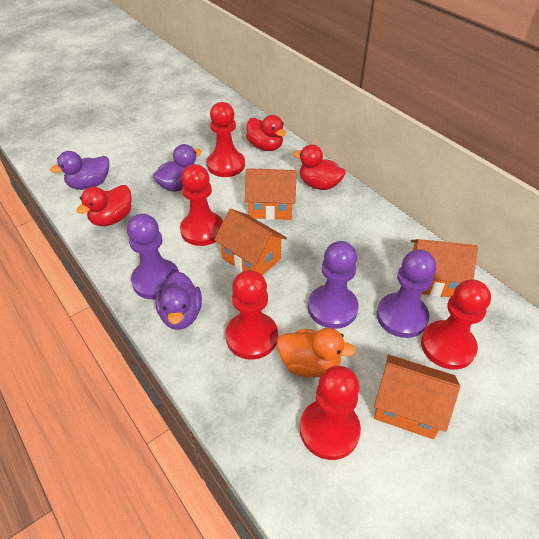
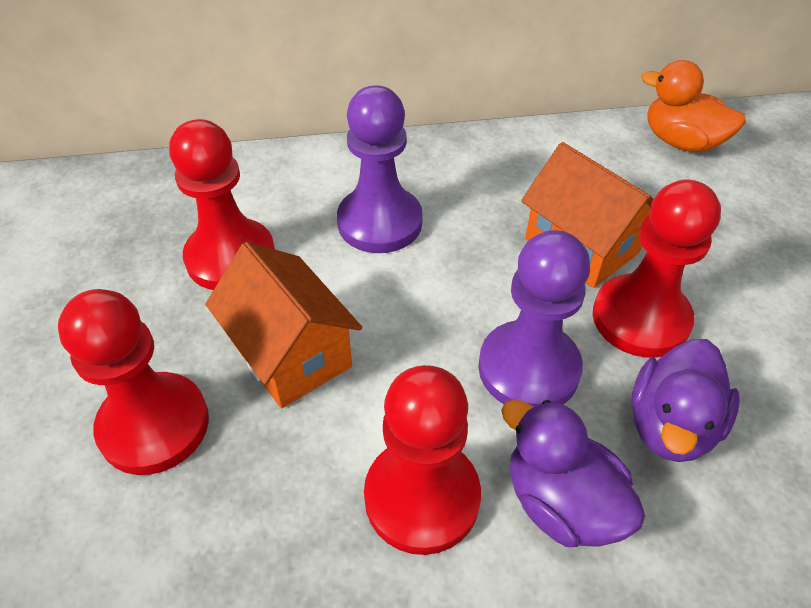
orange house: [214,209,287,276] [245,168,297,220] [374,355,460,439] [411,239,478,297] = 4 -> [205,242,362,408] [521,142,653,288] = 2
purple duck: [50,151,109,190] [153,144,202,192] [156,271,202,330] = 3 -> [501,400,645,547] [632,339,740,462] = 2
purple pawn: [127,214,179,299] [308,241,359,329] [377,250,436,338] = 3 -> [337,85,423,253] [478,230,590,407] = 2
red duck: [76,185,132,226] [246,115,287,151] [293,144,346,190] = 3 -> none = 0
red pawn: [180,164,223,246] [207,102,245,177] [225,270,278,360] [300,366,361,460] [421,280,491,370] = 5 -> [58,289,209,475] [169,119,275,290] [364,365,481,555] [593,180,721,358] = 4

